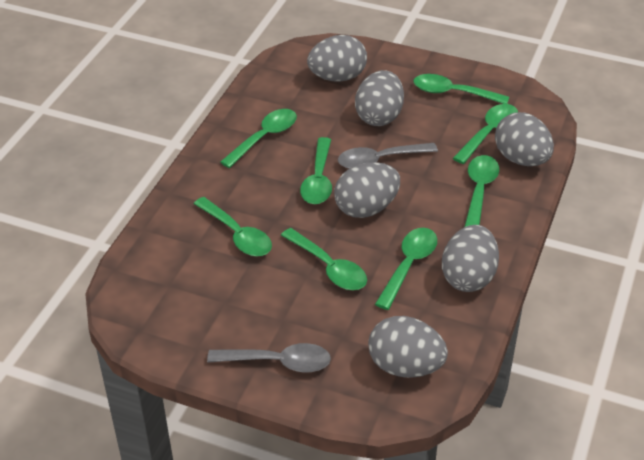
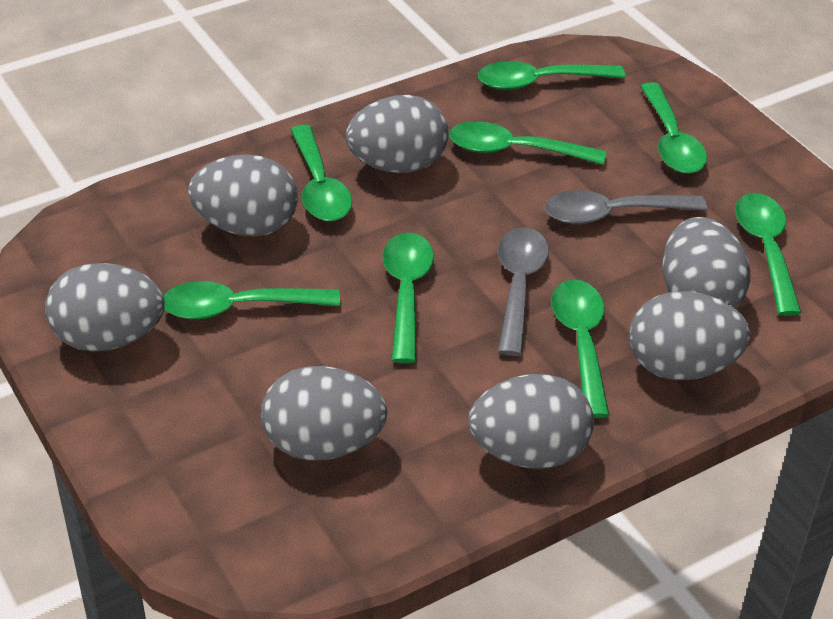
grey egg: [307,35,367,82] [334,162,400,218] [355,70,404,126] [368,316,448,378] [442,225,499,292] [495,112,554,166] = 6 -> [45,263,165,352] [188,154,298,237] [261,366,387,461] [346,95,449,173] [468,374,594,469] [629,291,750,380] [662,217,750,309] = 7

